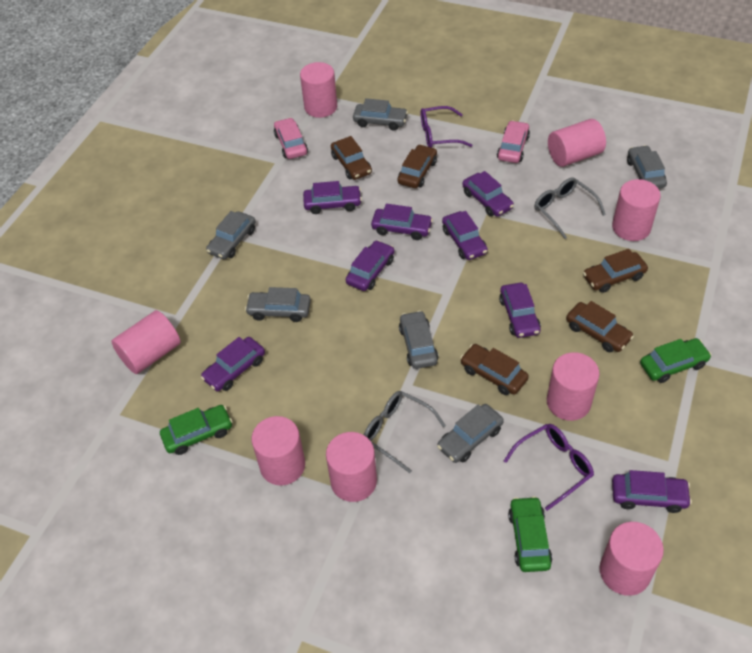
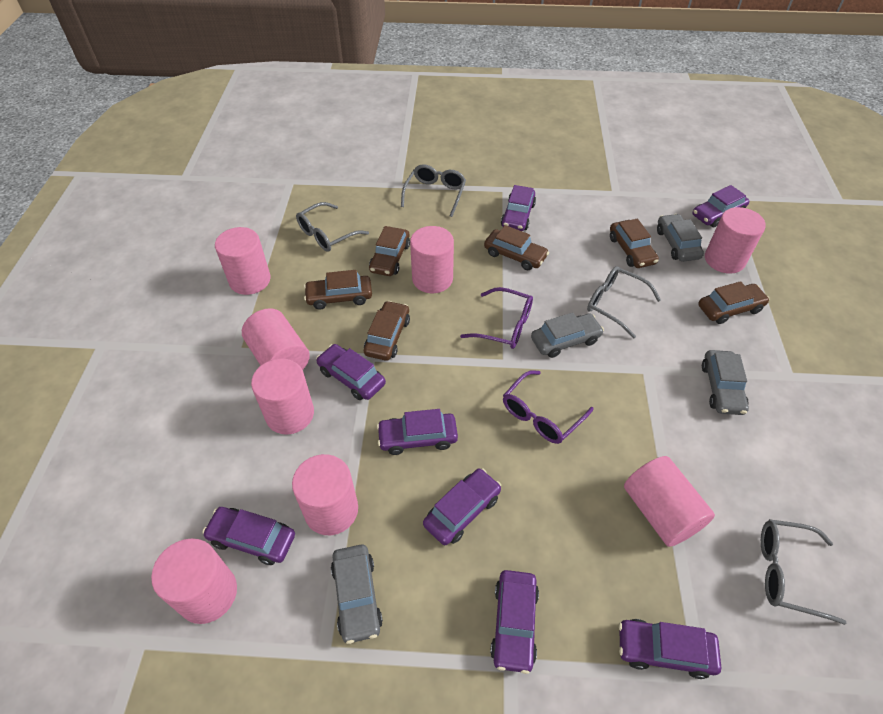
brown car: [331,136,372,180] [397,144,437,188] [460,344,529,395] [566,301,634,352] [583,249,648,293] = 5 -> [304,270,372,310] [364,301,410,361] [369,226,410,276] [484,225,549,270] [610,219,659,268] [698,281,770,324] = 6
green car: [160,405,233,455] [508,496,552,572] [640,338,711,383] = 3 -> none = 0
grey car: [206,211,256,259] [245,287,311,322] [353,98,408,131] [399,311,438,369] [437,404,504,463] [627,145,667,189] = 6 -> [331,545,383,644] [531,312,604,358] [657,214,704,262] [702,350,749,415] = 4
grey glasses: [364,391,446,473] [534,177,606,239] = 2 -> [296,202,369,252] [401,164,466,217] [587,266,661,338] [761,519,846,625] = 4
pink car: [274,118,308,159] [497,120,530,163] = 2 -> none = 0

